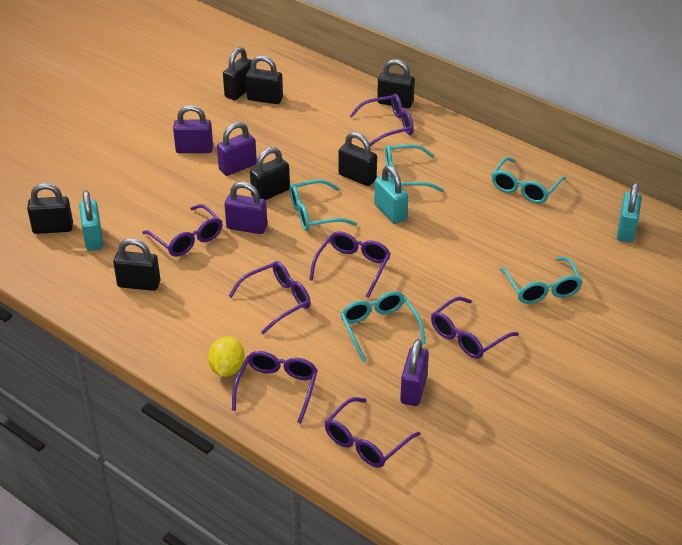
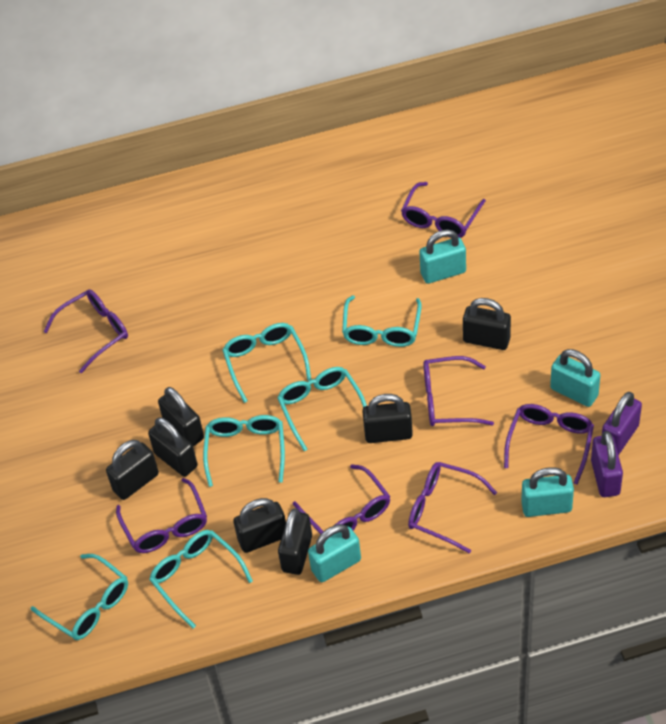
purple padlock: [173,105,213,153] [217,122,257,176] [224,182,267,234] [400,339,429,406] = 4 -> [591,431,623,497] [602,392,642,455] = 2
turquoise glasses: [290,180,357,231] [340,291,426,363] [385,144,444,192] [491,157,566,203] [500,257,583,304] = 5 -> [31,554,128,640] [149,530,253,629] [203,415,285,487] [222,323,311,403] [277,367,367,451] [342,295,422,347] = 6
turquoise padlock: [79,190,103,251] [374,165,408,224] [617,183,642,243] = 3 -> [308,524,361,582] [419,229,466,284] [521,467,574,517] [550,349,600,407] = 4
yellow lemon: [208,336,245,377] = 1 -> none = 0

